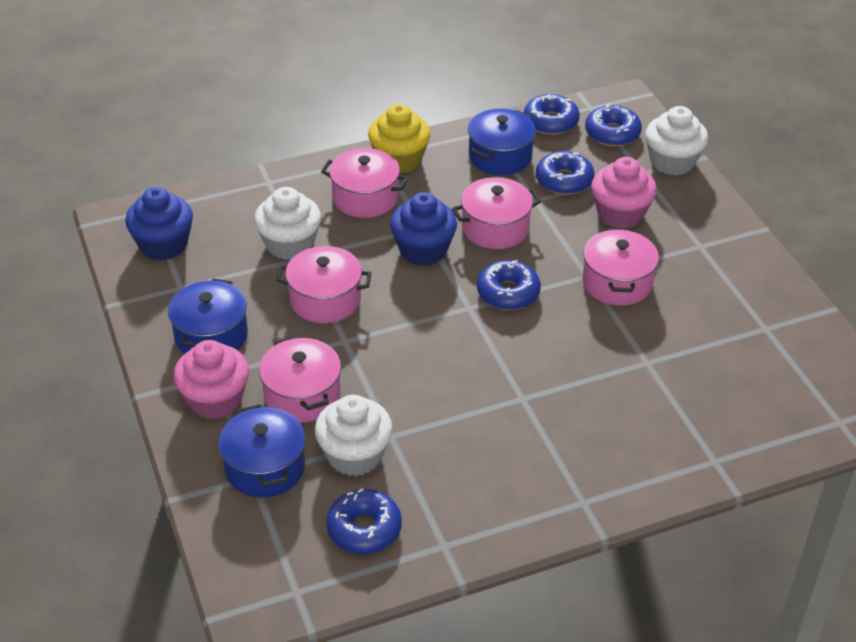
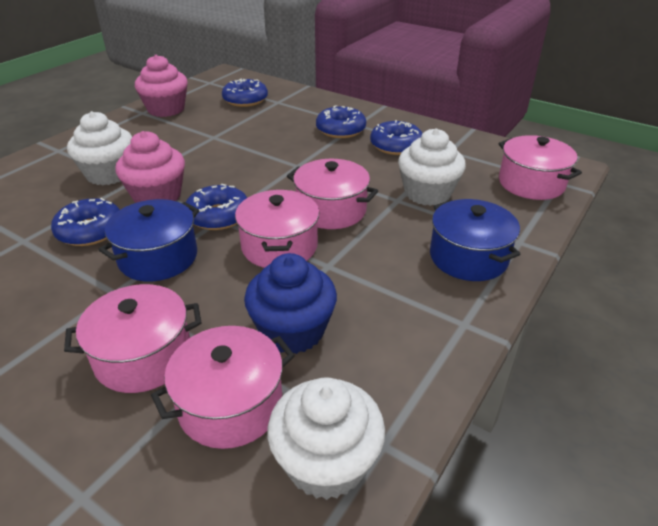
blue cupcake: [125,187,193,260] [390,192,457,266] = 2 -> [244,253,337,354] = 1
blue pot: [168,278,248,354] [219,404,305,498] [468,109,536,175] = 3 -> [98,199,199,282] [430,199,520,281] = 2
yellow cupcake: [368,104,430,174] = 1 -> none = 0

